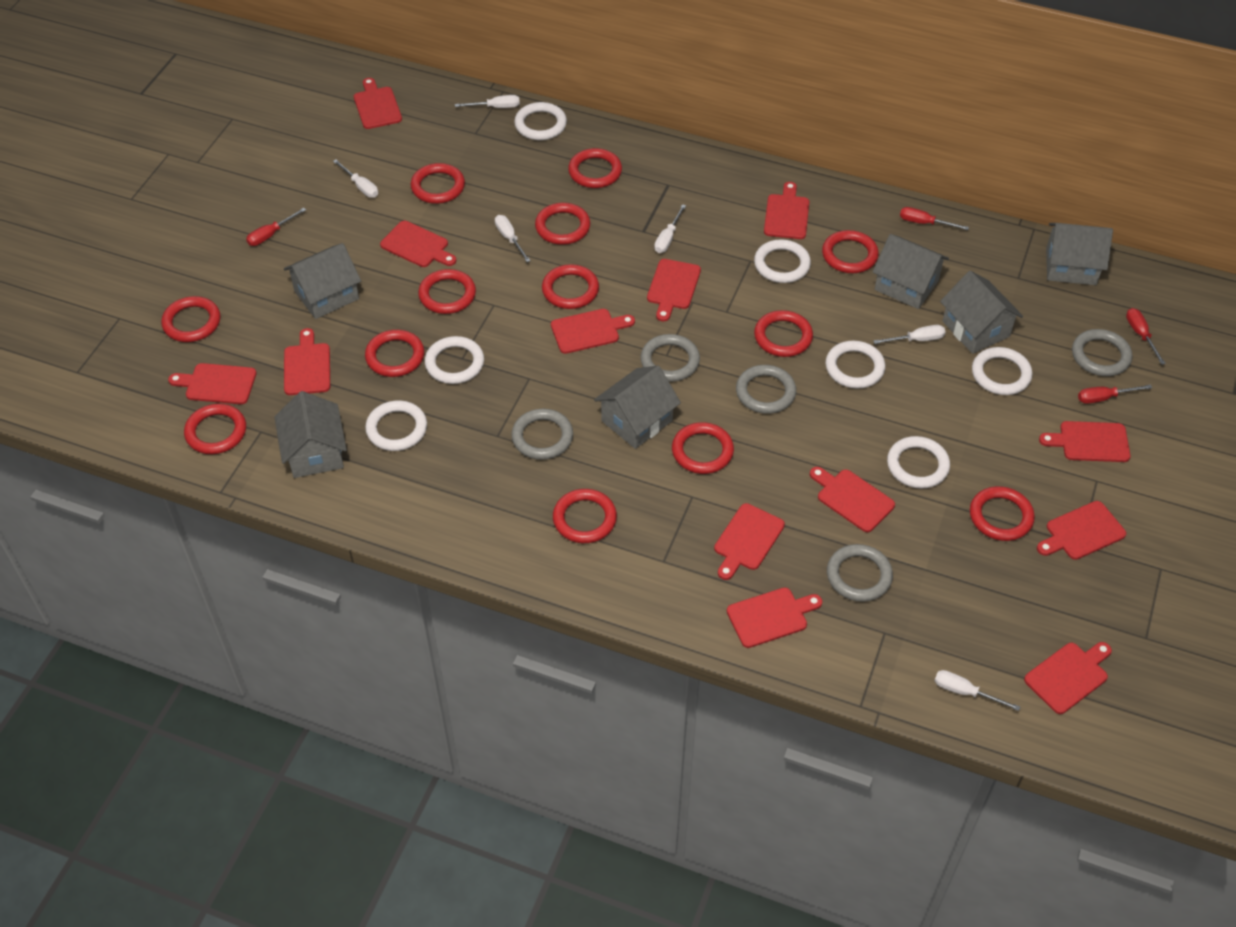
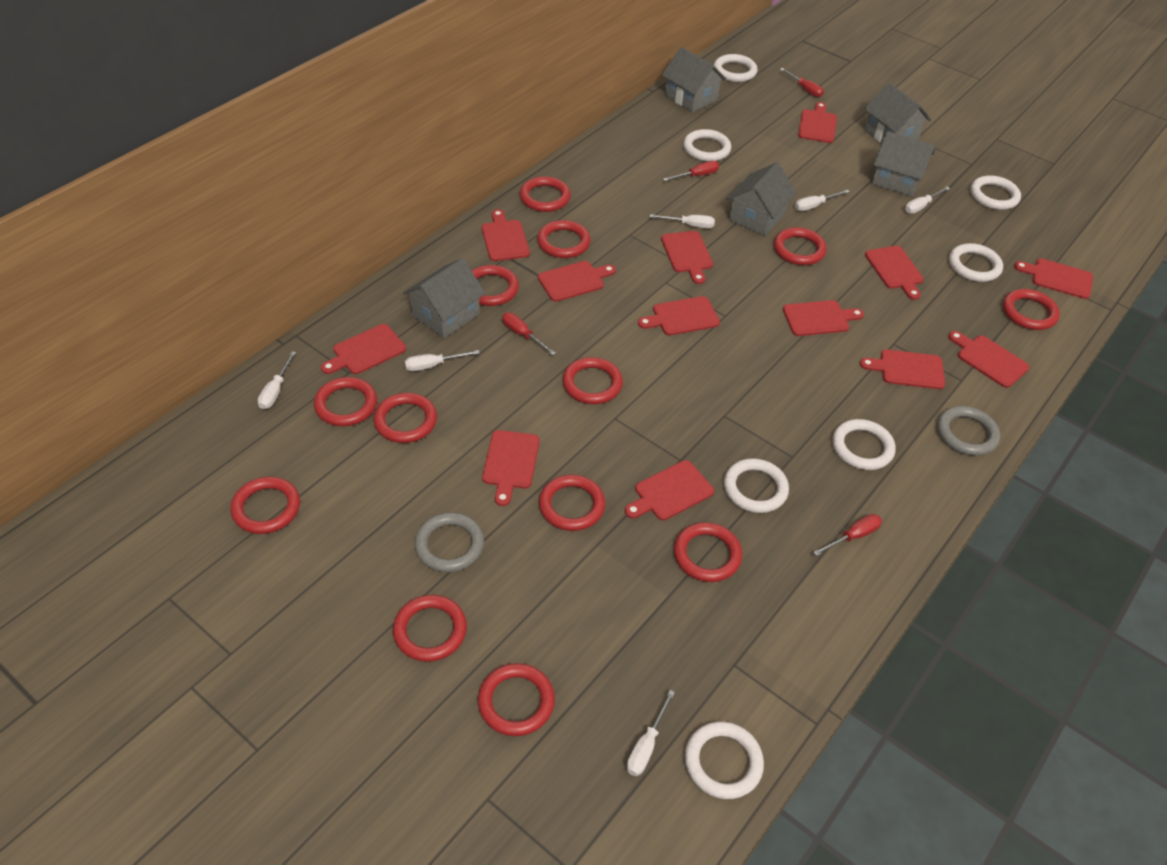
grey house: [275,391,347,478] [284,243,361,319] [594,366,681,449] [873,234,949,309] [940,271,1023,354] [1046,223,1113,285] = 6 -> [403,258,485,338] [662,47,726,112] [727,162,797,236] [864,83,931,144] [872,131,935,197] = 5
grey ring: [511,409,573,460] [640,334,700,382] [736,365,796,414] [827,544,893,602] [1072,329,1132,376] = 5 -> [414,512,484,573] [937,406,1000,456] = 2

